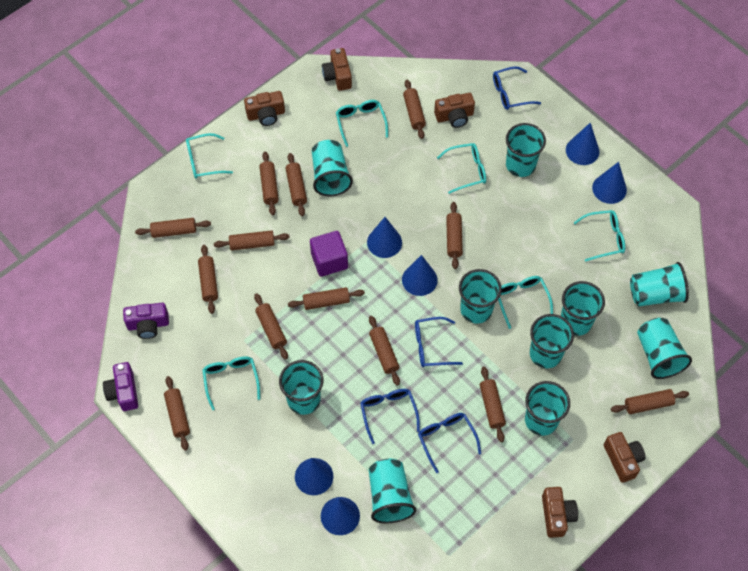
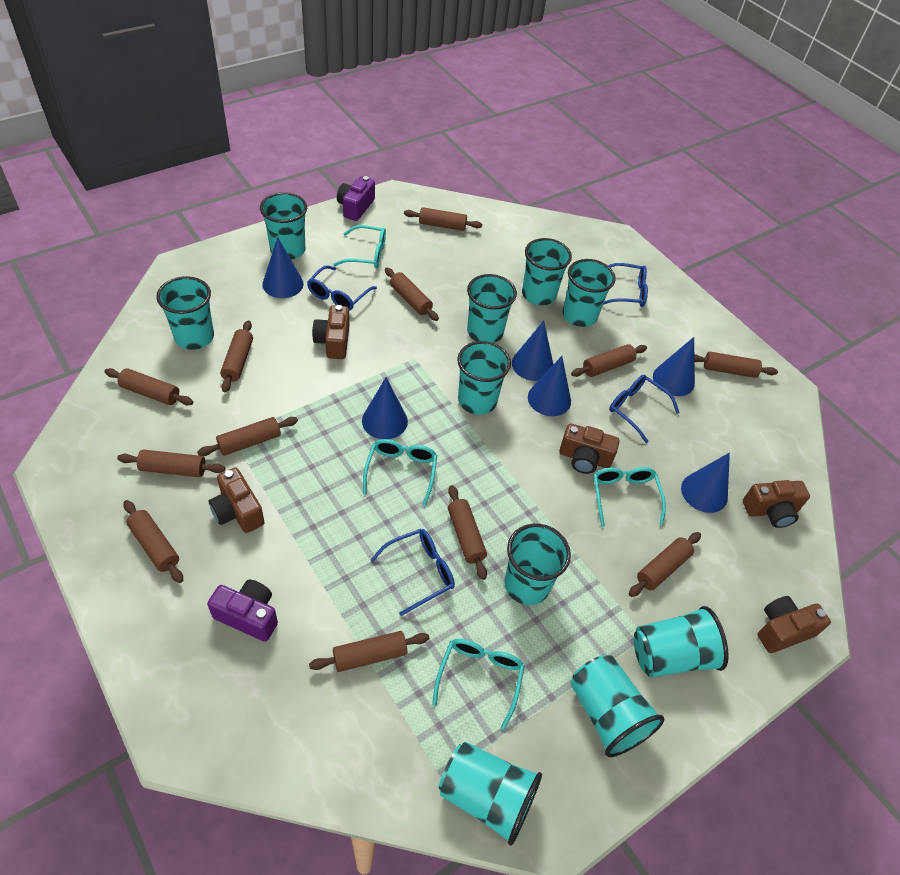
brown rolling pin: [135,218,211,238] [164,376,190,451] [198,245,218,314] [214,230,290,250] [254,293,288,360] [259,152,279,215] [285,153,307,216] [288,287,365,310] [369,316,400,386] [403,80,426,139] [446,202,463,269] [480,367,506,442] [611,389,689,414] = 13 -> [104,368,193,405] [117,450,225,477] [123,500,183,583] [197,417,298,456] [220,320,253,392] [309,631,429,672] [385,267,439,321] [404,207,482,231] [448,485,487,580] [571,344,647,377] [629,532,701,597] [694,352,778,378] = 12
purple cube: [310,231,348,277] = 1 -> none = 0
turquoise glasses: [186,133,233,179] [202,356,260,410] [336,100,388,147] [437,143,486,194] [498,276,553,329] [574,210,625,262] = 6 -> [333,225,386,268] [363,439,437,506] [432,639,525,730] [593,467,666,527] = 4

